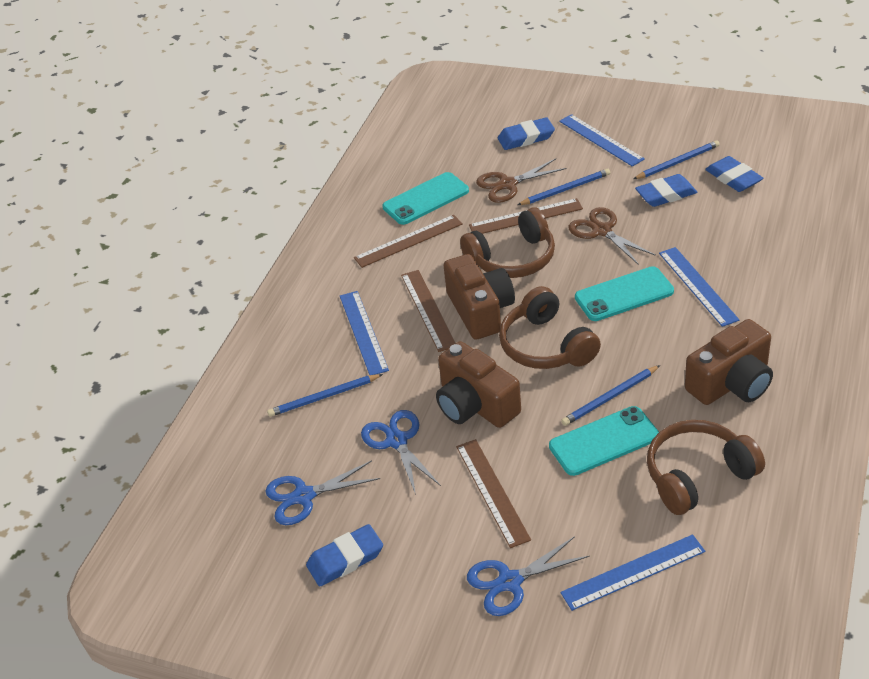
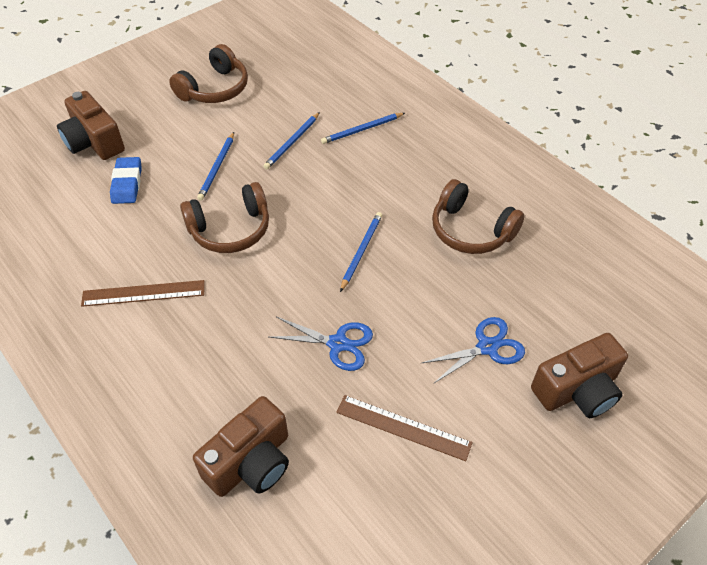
blue eraser: [306,524,383,586] [498,117,555,150] [635,174,697,207] [705,156,763,192] = 4 -> [110,157,142,204] = 1
blue ruler: [340,291,389,375] [559,114,645,167] [560,534,705,611] [659,247,739,327] = 4 -> none = 0
blue scissors: [265,460,380,525] [361,410,441,495] [467,536,590,616] = 3 -> [269,317,373,371] [422,317,525,384] = 2
brown ruler: [354,215,463,268] [401,270,455,352] [456,439,531,548] [469,198,583,234] = 4 -> [81,280,205,307] [336,395,473,461] = 2
brown scissors: [476,159,567,203] [568,207,656,265] = 2 -> none = 0
turquoise phone: [382,172,469,225] [549,406,659,476] [575,266,674,321] = 3 -> none = 0

